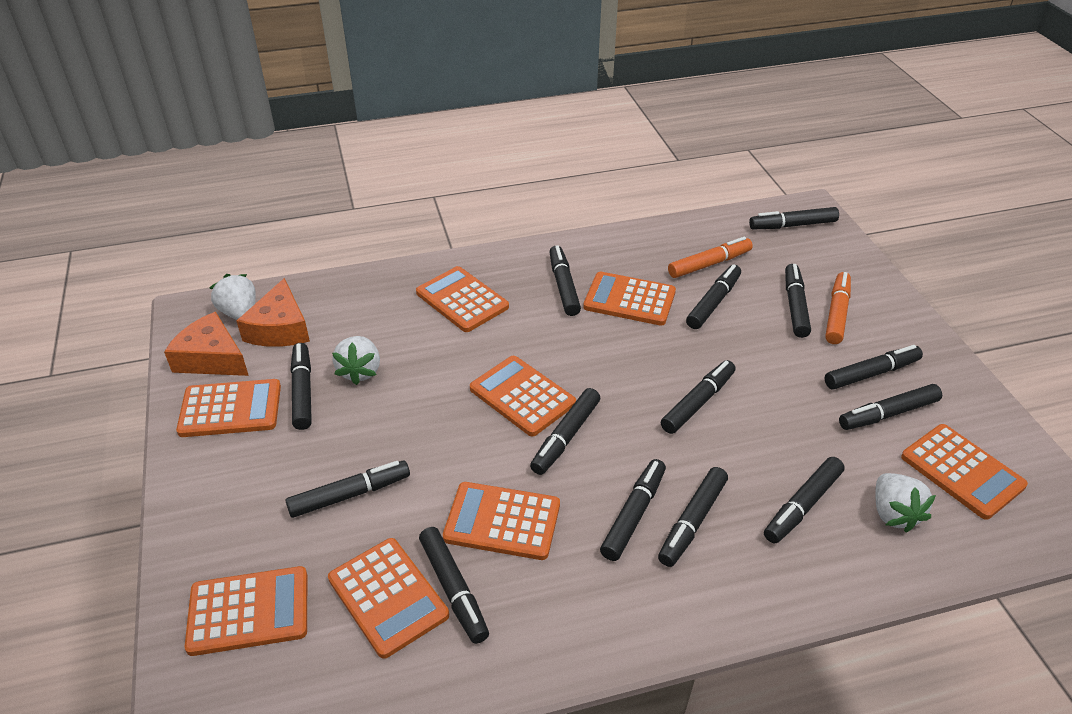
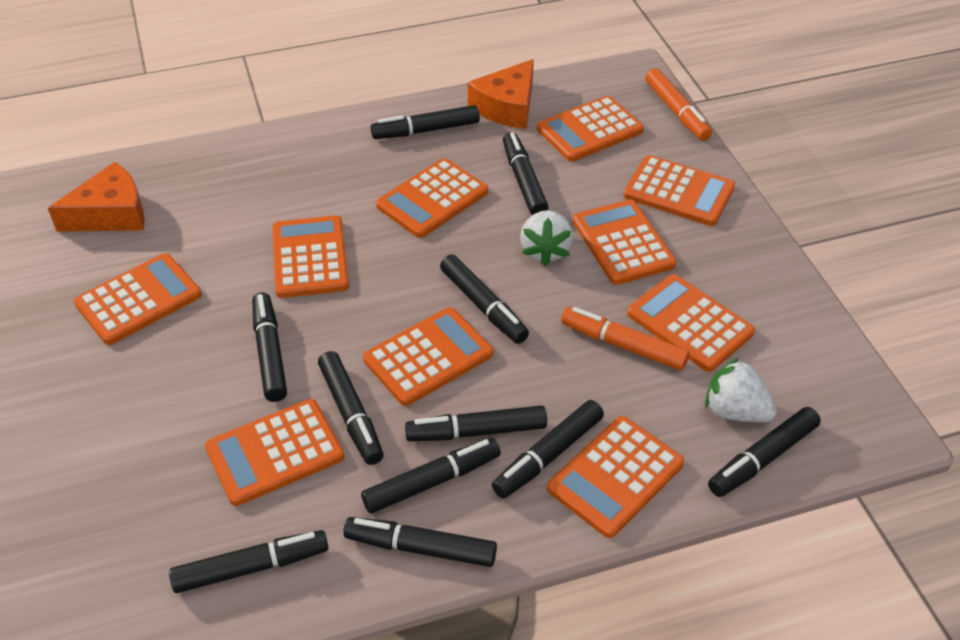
black marker: [285,461,410,518] [290,343,312,430] [419,527,489,644] [530,388,600,475] [550,245,581,316] [600,459,666,561] [658,467,728,567] [661,360,735,434] [686,264,741,329] [749,207,839,229] [764,457,845,544] [785,264,811,338] [824,345,923,390] [839,384,942,430] = 14 -> [169,530,329,593] [252,292,287,402] [318,351,384,465] [343,517,497,567] [361,438,501,513] [371,105,480,139] [405,405,547,442] [440,254,529,344] [492,400,604,498] [503,132,548,215] [708,407,821,497] = 11
orange calculator: [176,379,281,437] [185,566,307,656] [328,538,449,659] [416,266,509,332] [443,482,560,560] [470,356,576,436] [583,272,676,326] [901,424,1028,520] = 8 -> [74,253,202,345] [205,399,344,506] [272,215,349,298] [363,307,493,406] [376,158,488,238] [537,96,644,162] [547,416,684,538] [573,199,676,285] [623,155,735,226] [627,274,755,372] = 10
white strawberry: [209,274,256,320] [332,336,380,385] [875,473,936,533] = 3 -> [520,210,573,266] [705,358,777,422] = 2

